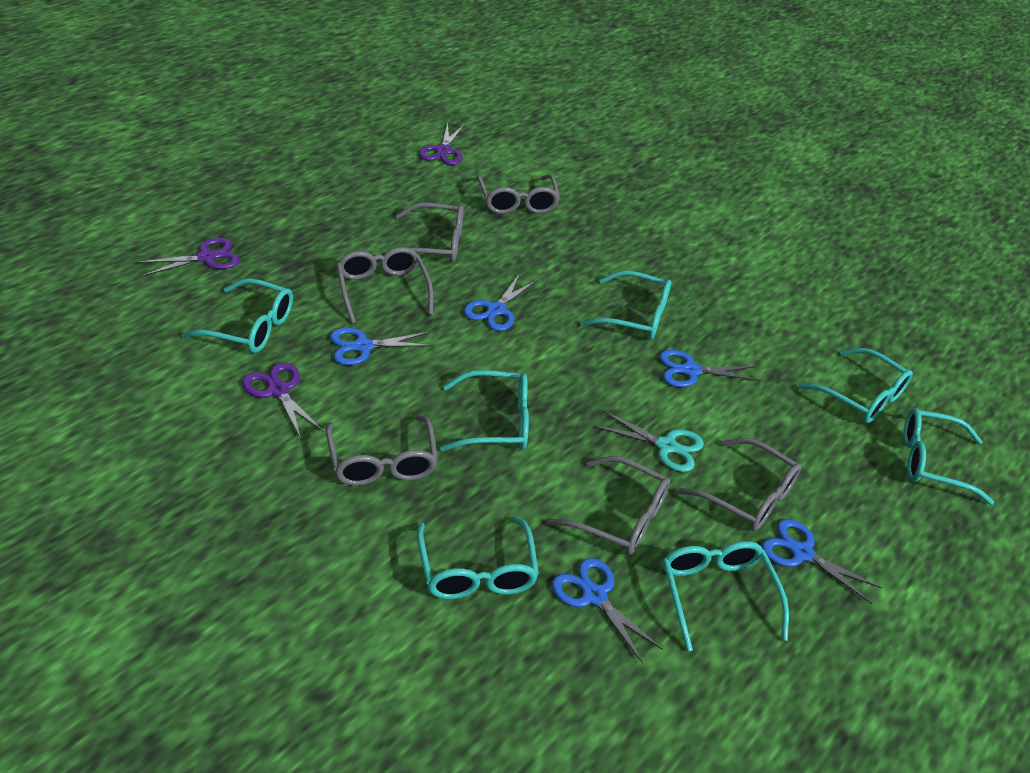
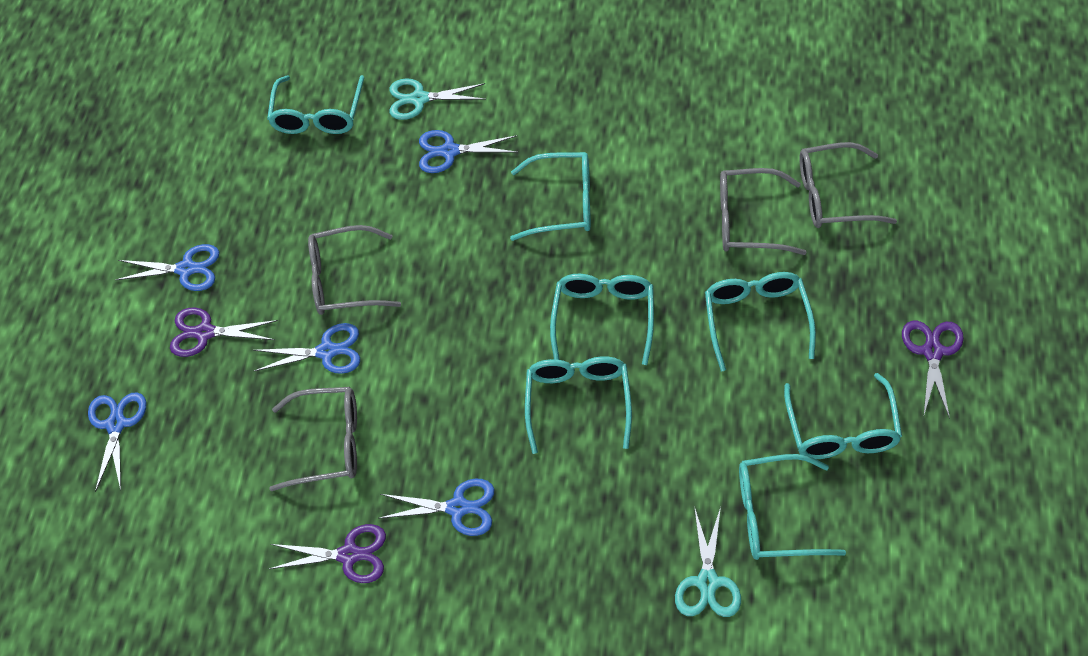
grey glasses: [326,415,438,486] [336,247,433,324] [396,203,464,263] [477,174,560,214] [547,456,670,555] [677,438,801,531] = 6 -> [269,387,357,491] [308,225,401,315] [720,168,807,255] [799,142,897,228] = 4
turquoise scissors: [594,410,704,472] = 1 -> [390,78,486,120] [675,506,741,617] = 2

